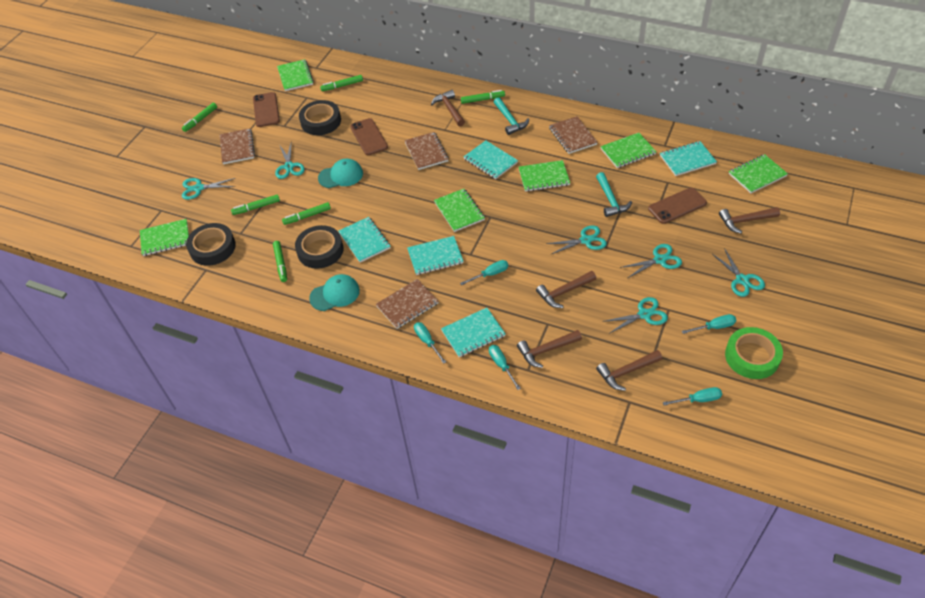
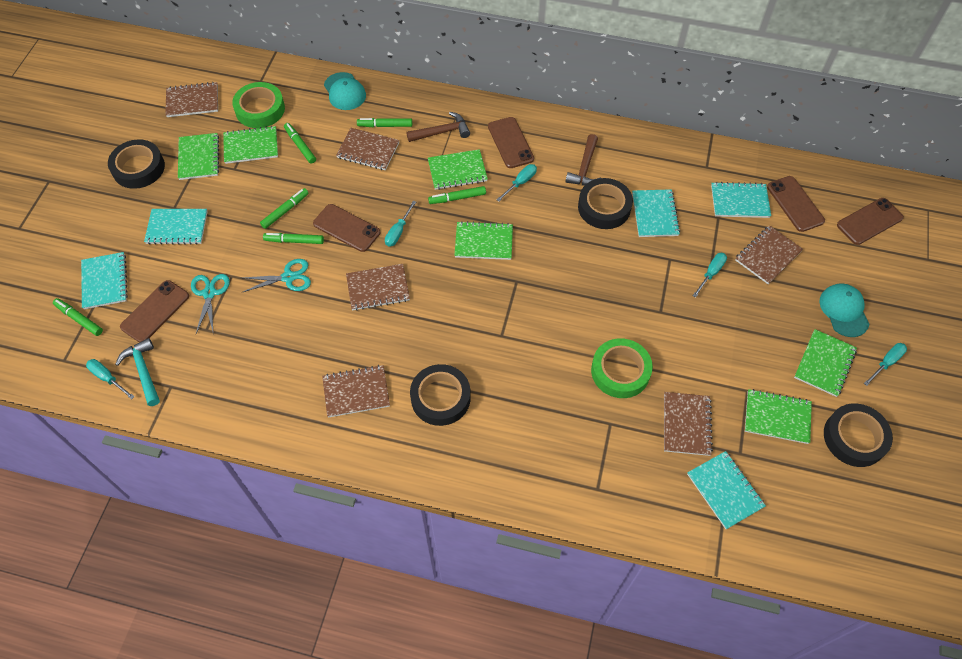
black tape: [186,223,236,266] [295,225,344,269] [299,100,341,135] = 3 -> [108,139,165,189] [410,364,471,426] [578,178,633,229] [824,404,893,467] = 4
brown hammer: [431,90,465,127] [517,330,582,368] [536,271,596,308] [596,350,662,391] [719,207,780,233] = 5 -> [406,112,470,142] [565,134,601,186] = 2
brown notebook: [220,128,255,164] [376,279,439,329] [404,132,449,170] [549,116,598,154] = 4 -> [165,82,218,117] [322,365,390,418] [336,128,399,170] [346,264,410,311] [664,392,713,456] [735,225,803,285] = 6
brown phone: [253,92,280,127] [350,118,388,156] [648,188,707,224] = 3 -> [120,280,189,342] [313,204,380,252] [488,117,534,168] [767,176,825,232] [837,198,904,245] = 5
green tape: [725,327,783,379] = 1 -> [232,82,285,128] [591,338,653,398] = 2
turquoise hammer: [494,97,529,135] [596,172,632,217] = 2 -> [115,338,160,406] = 1
turquoise scissors: [182,178,235,200] [275,144,305,179] [546,225,607,255] [602,297,668,333] [620,244,682,278] [712,248,765,297] = 6 -> [191,274,230,333] [243,259,311,292] = 2

